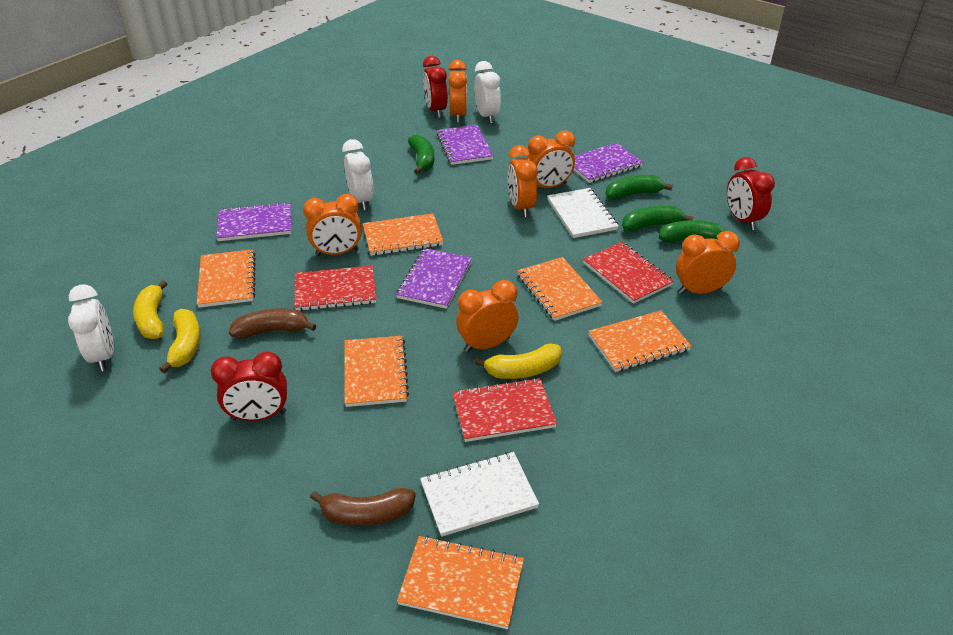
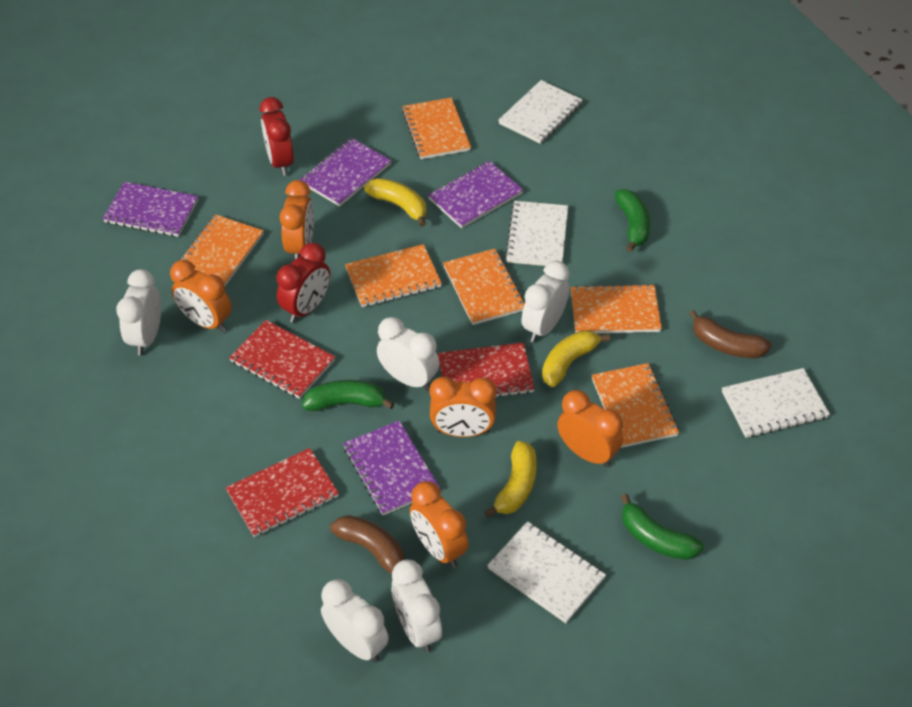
green banana: [408,134,434,174] [606,175,673,200] [622,206,693,232] [659,220,725,243] = 4 -> [302,380,394,411] [615,189,650,252] [621,494,704,560] = 3
orange clock: [303,194,362,256] [448,60,467,123] [456,280,519,352] [507,145,538,217] [527,130,575,188] [676,231,740,294] = 6 -> [170,260,232,332] [280,180,314,260] [410,481,469,568] [430,377,497,437] [557,390,623,467] = 5
red clock: [211,351,287,421] [423,56,448,118] [727,157,775,230] = 3 -> [260,97,294,176] [277,243,330,323] = 2
white clock: [68,284,114,371] [342,139,374,210] [474,61,501,124] = 3 -> [116,269,161,355] [321,579,389,663] [377,317,440,391] [391,560,442,653] [522,261,569,343] = 5
white notebook: [420,452,539,537] [547,188,619,238] = 2 -> [487,521,606,623] [498,80,583,144] [505,201,568,266] [722,368,830,438] = 4

